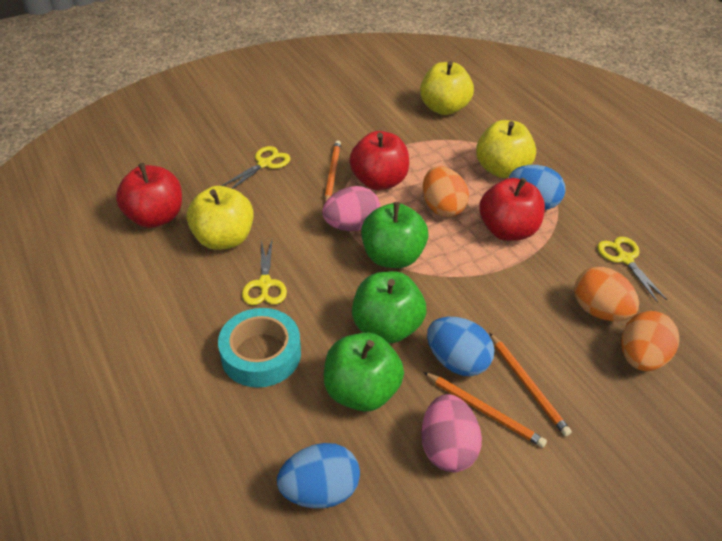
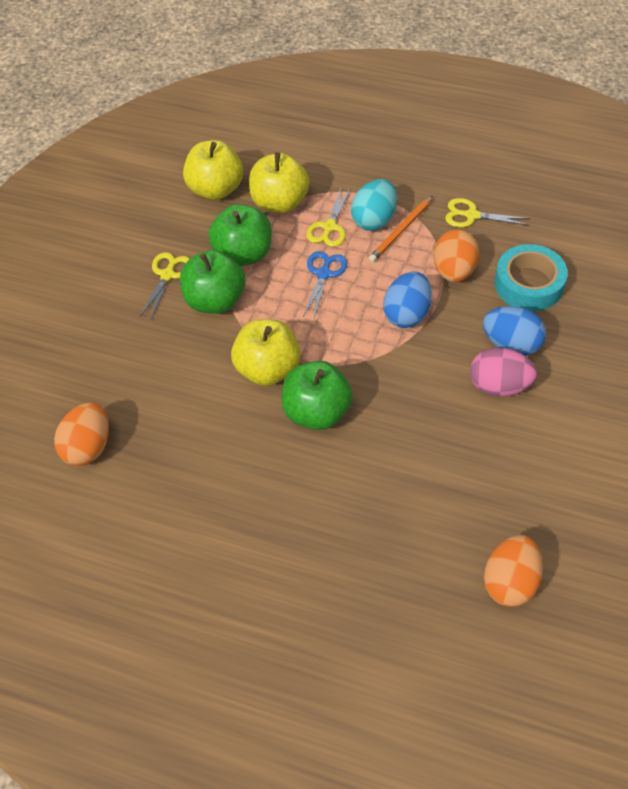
blue egg: [277,443,360,508] [427,317,495,376] [509,165,565,210] = 3 -> [383,271,432,328] [483,306,546,356] = 2
blue scissors: none = 0 -> [303,251,347,318] = 1
orange pencil: [325,140,341,203] [423,372,547,448] [489,333,572,436] = 3 -> [369,196,433,262] = 1
pink egg: [322,186,380,231] [421,394,482,472] = 2 -> [470,347,537,397] = 1
red apple: [116,163,182,228] [349,131,409,190] [479,178,545,241] = 3 -> none = 0
turquoise egg: none = 0 -> [351,179,397,231] = 1

